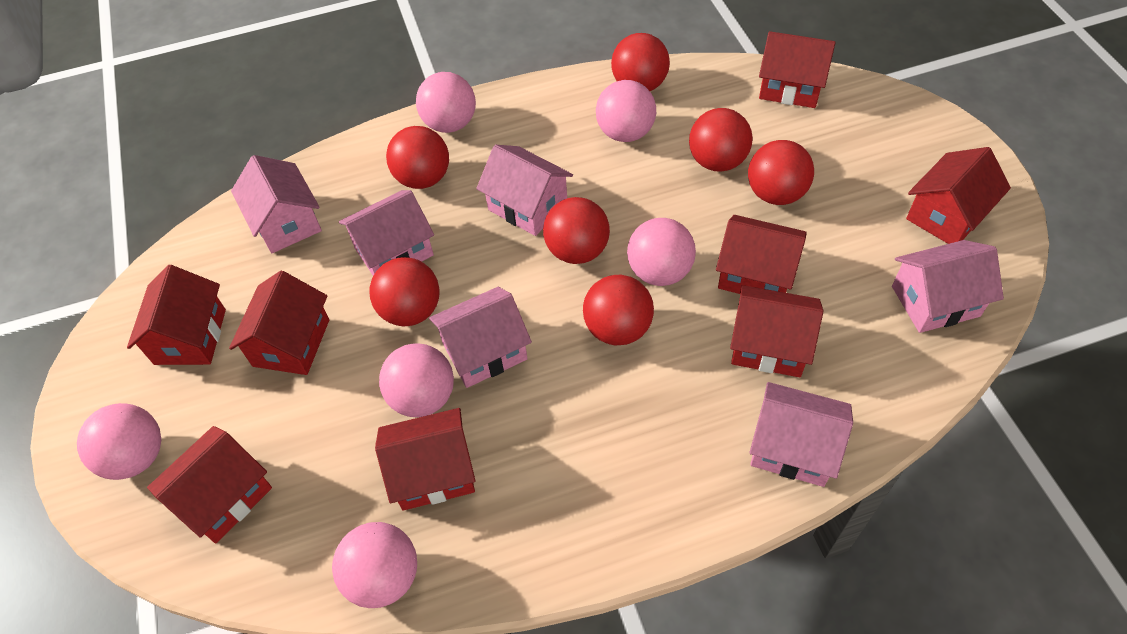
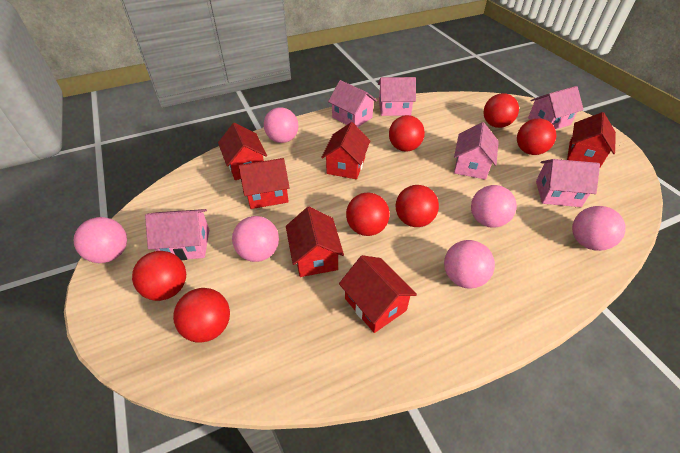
red house: [127,265,226,365] [147,426,272,544] [229,271,329,375] [375,408,476,511] [716,215,807,294] [730,285,823,377] [759,31,836,108] [906,147,1011,244] = 8 -> [218,123,267,180] [238,158,290,209] [286,207,344,277] [321,122,371,179] [339,255,417,333] [567,112,616,167] = 6

